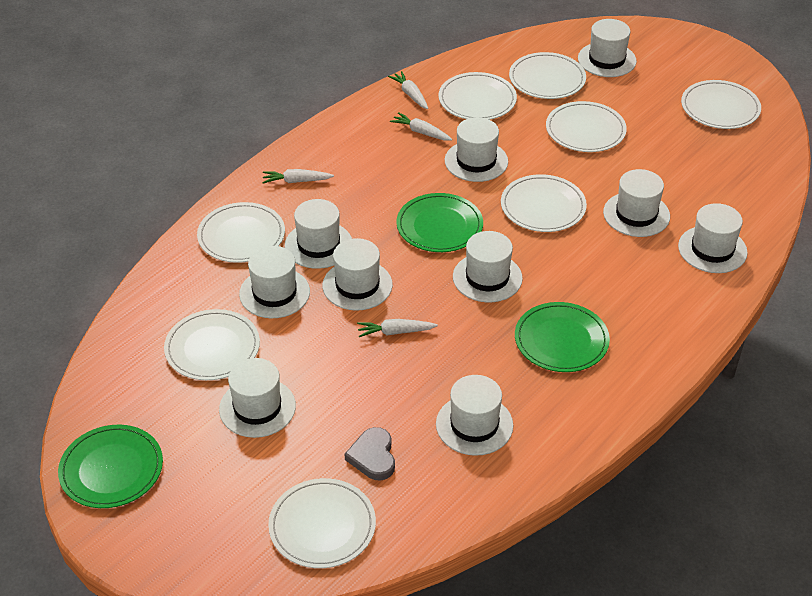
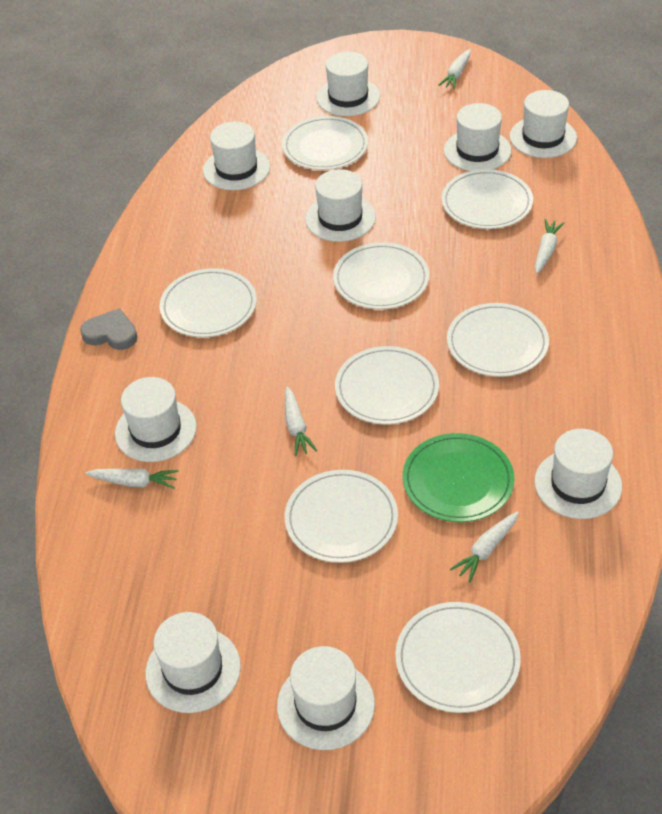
green plate: [58,425,163,508] [396,193,483,252] [515,302,610,372] = 3 -> [403,433,514,522] = 1
white carrot: [262,169,334,184] [357,319,438,337] [388,71,428,109] [390,112,452,141] = 4 -> [85,469,179,489] [285,387,317,456] [438,49,471,89] [450,511,519,582] [535,219,564,274] = 5
white hat: [219,358,296,438] [239,246,310,318] [285,199,352,269] [322,238,393,311] [436,375,513,456] [445,117,508,182] [453,231,523,302] [578,19,637,77] [603,169,670,237] [678,203,748,273] = 10 -> [115,377,197,462] [145,612,241,713] [203,122,270,190] [277,646,375,750] [305,169,376,242] [316,52,380,116] [444,103,511,171] [510,90,577,158] [534,429,622,519] = 9

